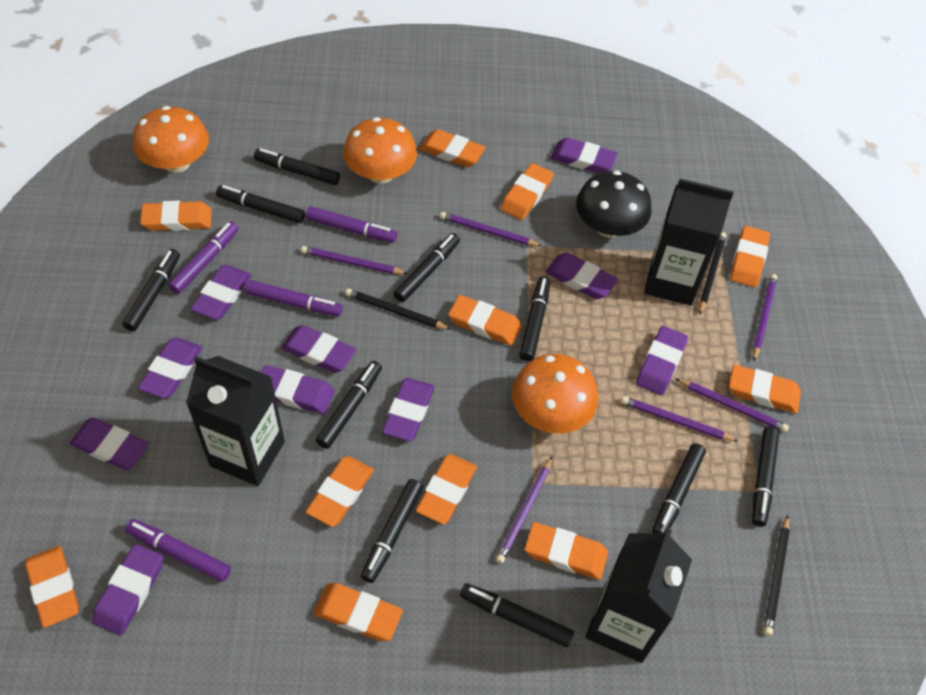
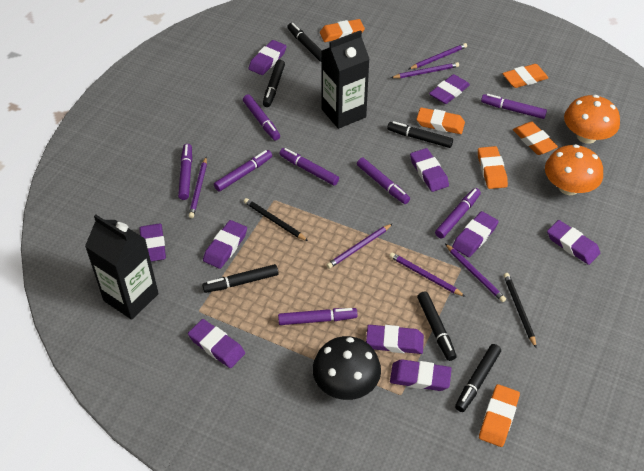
black carton: [186,356,285,486] [585,529,692,663] [644,179,734,306] = 3 -> [85,214,159,320] [321,30,369,129] = 2
black marker: [122,249,180,331] [216,185,305,223] [254,148,340,185] [316,361,382,449] [361,479,423,583] [393,233,460,302] [460,583,574,647] [519,276,550,361] [652,443,706,533] [752,427,779,527] = 10 -> [202,264,279,293] [263,60,285,107] [287,23,322,62] [387,121,453,148] [417,292,457,361] [455,344,501,412] = 6
black pencil: [345,288,450,329] [699,232,726,314] [763,515,790,636] = 3 -> [244,198,308,241] [504,273,536,348] = 2
orange eraser: [25,546,79,628] [140,201,212,231] [306,456,374,527] [313,583,403,641] [416,454,477,524] [419,129,486,167] [448,295,522,346] [501,163,554,220] [525,522,608,580] [729,365,801,414] [730,226,770,288] = 11 -> [320,19,365,42] [416,107,465,134] [478,146,508,189] [479,384,520,447] [502,64,548,88] [513,122,558,155] = 6
orange mushroom: [133,106,209,173] [343,117,417,184] [512,354,598,434] = 3 -> [545,144,603,195] [564,95,620,144] = 2
purple marker: [125,519,231,582] [168,221,239,294] [246,280,343,316] [306,206,397,243] = 4 -> [178,144,192,200] [214,150,272,192] [243,95,280,140] [278,308,358,325] [279,148,339,186] [357,158,410,204] [435,188,481,239] [481,94,547,119] = 8

